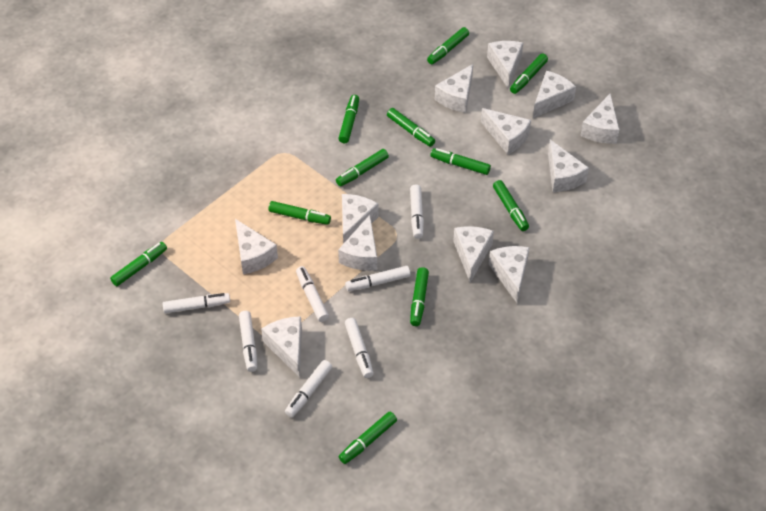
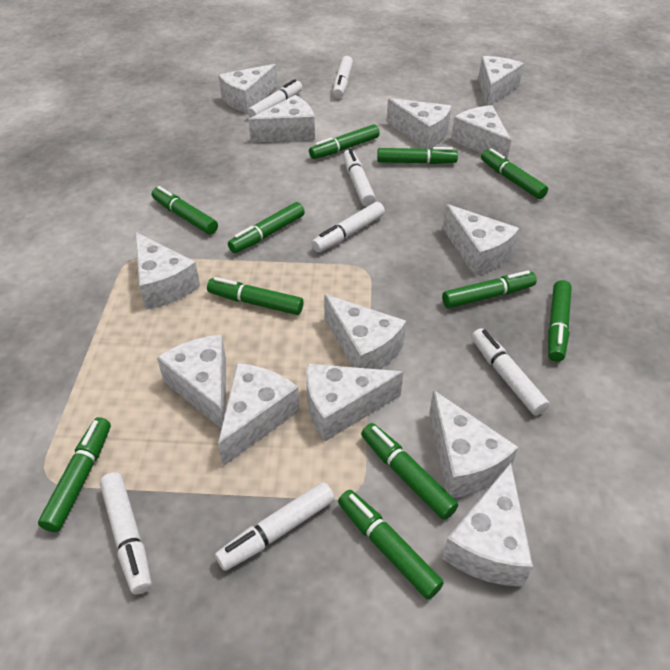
white cheese: [235,219,278,274] [261,316,302,378] [338,215,377,271] [342,194,379,244] [435,64,473,113] [453,226,494,283] [481,108,531,155] [487,41,523,89] [489,246,529,303] [533,71,576,118] [548,140,589,192] [580,94,619,144] = 12 -> [135,232,200,310] [157,335,226,428] [218,363,300,466] [219,64,278,114] [248,95,315,143] [306,364,403,442] [324,294,406,369] [387,98,452,149] [429,390,518,498] [442,463,533,587] [443,204,519,276] [451,105,511,159] [478,56,524,106] = 13

